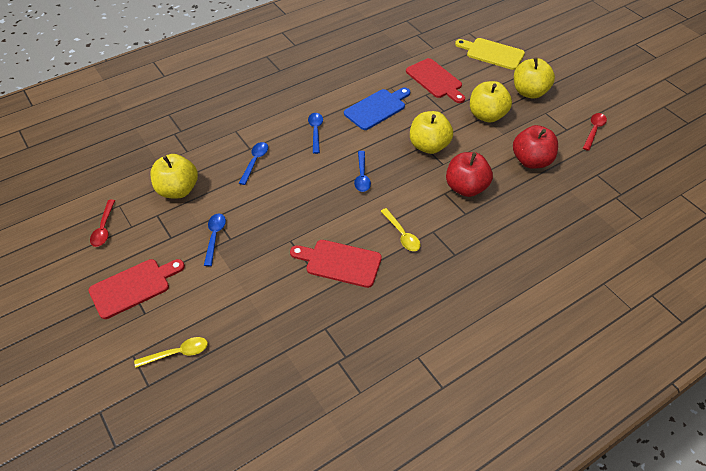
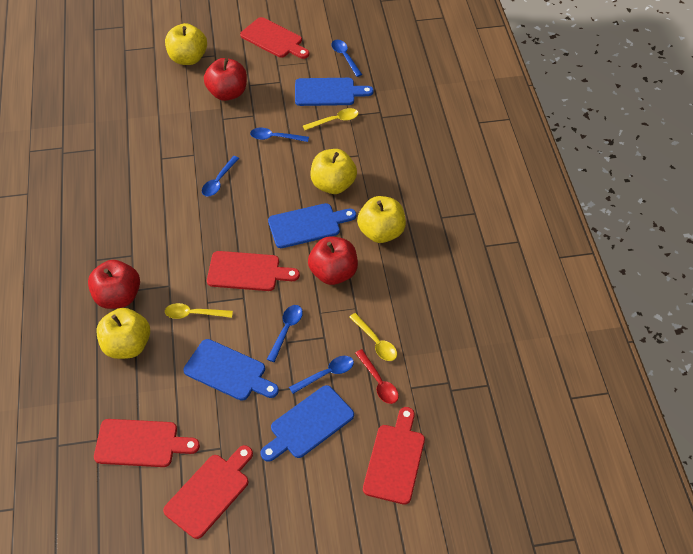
blue cutting board: [344,87,410,130] = 1 -> [183,339,279,401] [261,385,354,462] [268,203,356,248] [295,78,374,106] = 4
blue spoon: [204,213,226,266] [239,142,268,185] [308,113,323,154] [354,151,371,192] = 4 -> [202,156,240,197] [250,128,309,142] [267,305,303,362] [289,356,354,394] [331,40,362,77] = 5
red apple: [446,152,493,197] [513,125,558,169] = 2 -> [88,260,140,309] [204,58,247,101] [308,236,358,285] = 3
red cutting board: [89,259,185,319] [290,240,382,288] [406,58,465,103] = 3 -> [94,419,200,467] [163,445,253,539] [207,251,300,291] [240,17,309,59] [363,407,425,505] = 5
red spoon: [90,200,115,247] [583,113,607,151] = 2 -> [355,349,399,404] = 1
yellow cutting board: [455,38,525,70] = 1 -> none = 0
yellow spoon: [134,337,208,368] [381,208,421,251] = 2 -> [165,303,233,319] [303,108,359,130] [349,313,397,361] = 3

